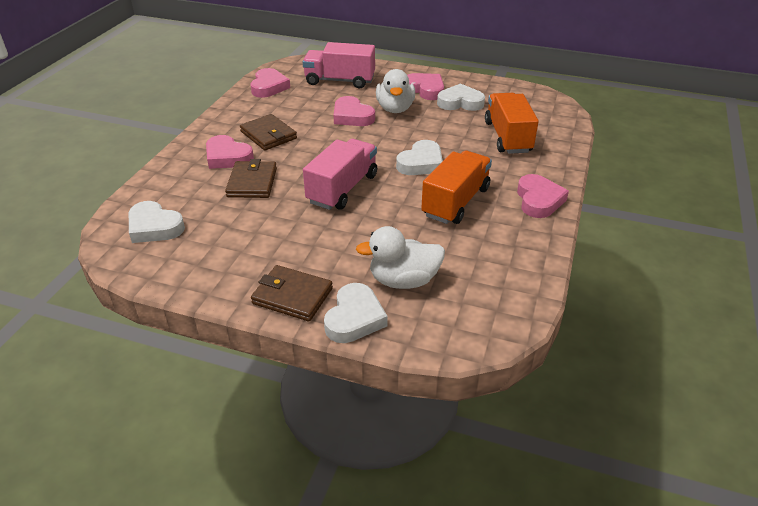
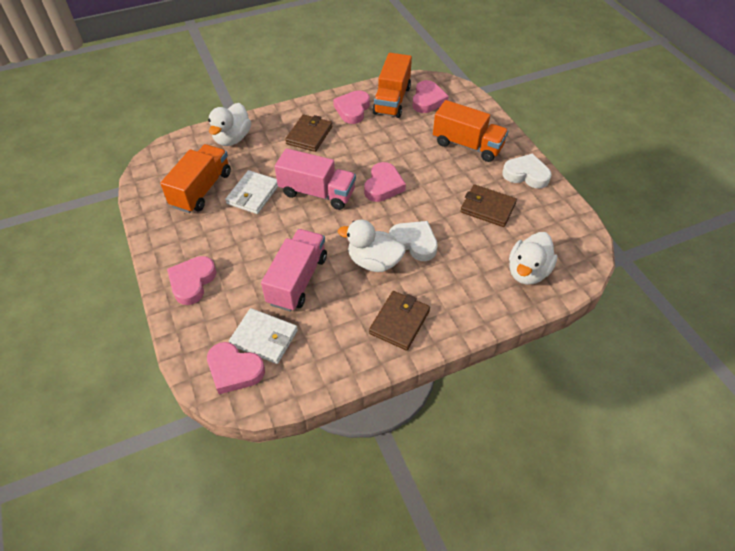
orange truck: [421,150,492,224] [485,93,539,154] = 2 -> [160,144,231,213] [372,53,412,118] [433,100,509,162] = 3
white duck: [356,226,445,289] [376,69,415,113] = 2 -> [208,103,251,146] [338,220,406,272] [509,232,558,285] = 3
white heart: [129,201,185,243] [324,283,388,343] [396,140,443,175] [437,83,485,111] = 4 -> [389,221,438,261] [502,153,551,189] = 2
white wallet: none = 0 -> [225,170,278,214] [229,308,298,364] = 2

